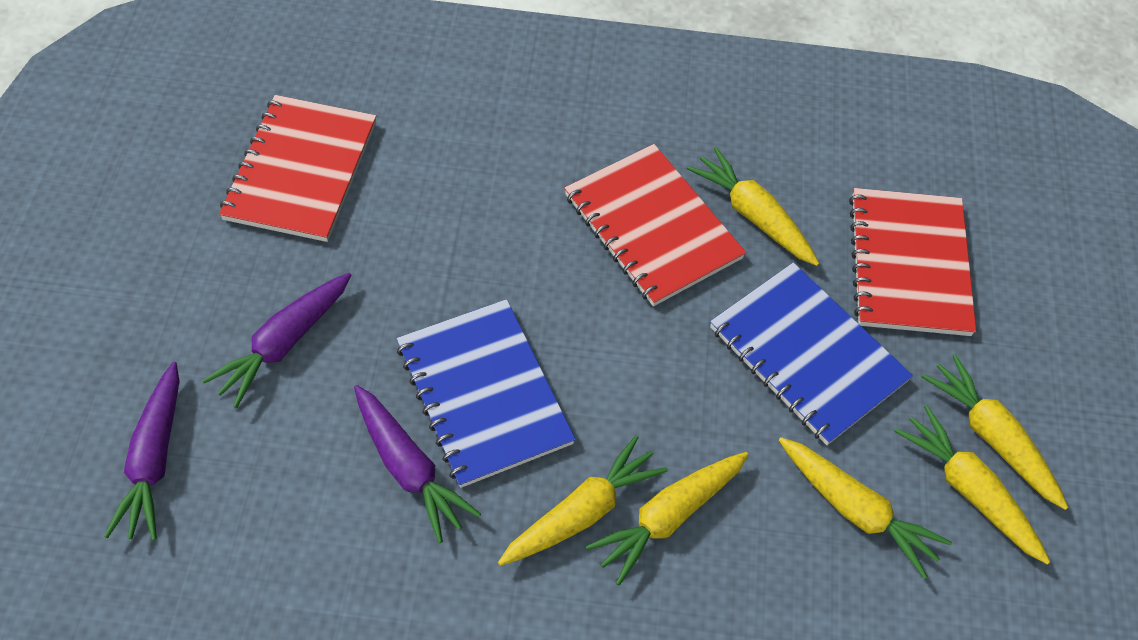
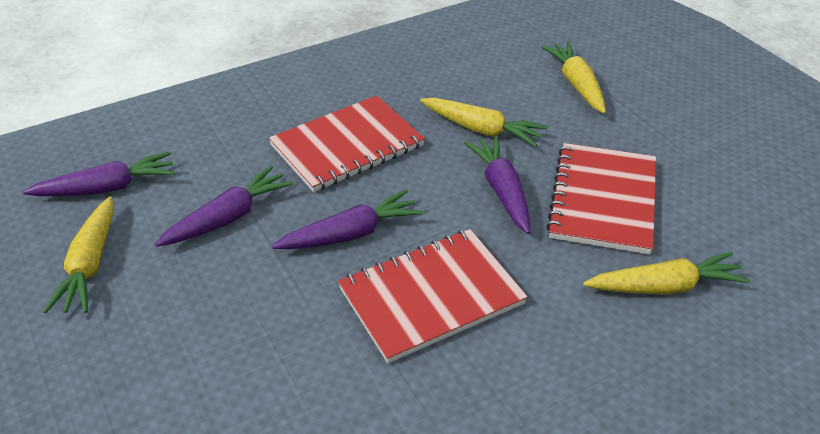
blue notebook: [397,299,576,488] [710,262,913,445] = 2 -> none = 0
purple carrot: [104,362,180,540] [202,273,352,408] [354,385,481,543] = 3 -> [23,152,175,196] [155,166,294,247] [272,190,423,249] [464,136,530,234] = 4
yellow carrot: [498,435,668,566] [586,452,748,586] [686,147,819,266] [779,437,952,579] [894,405,1050,564] [921,354,1068,510] = 6 -> [43,196,114,313] [420,98,548,147] [541,42,606,114] [583,252,750,295] = 4

